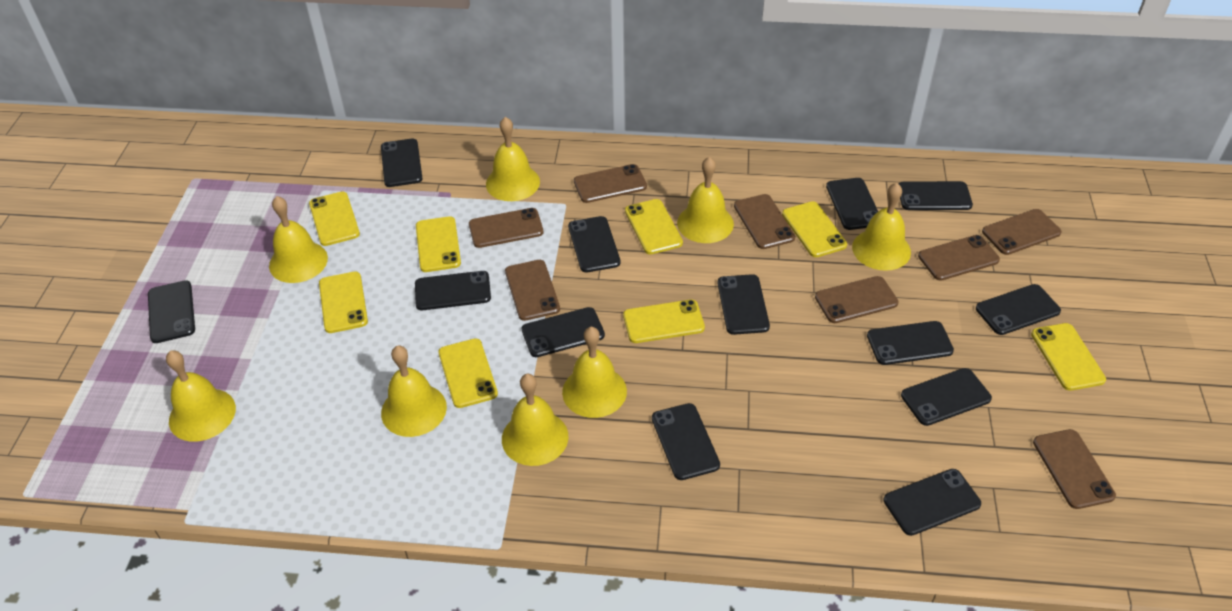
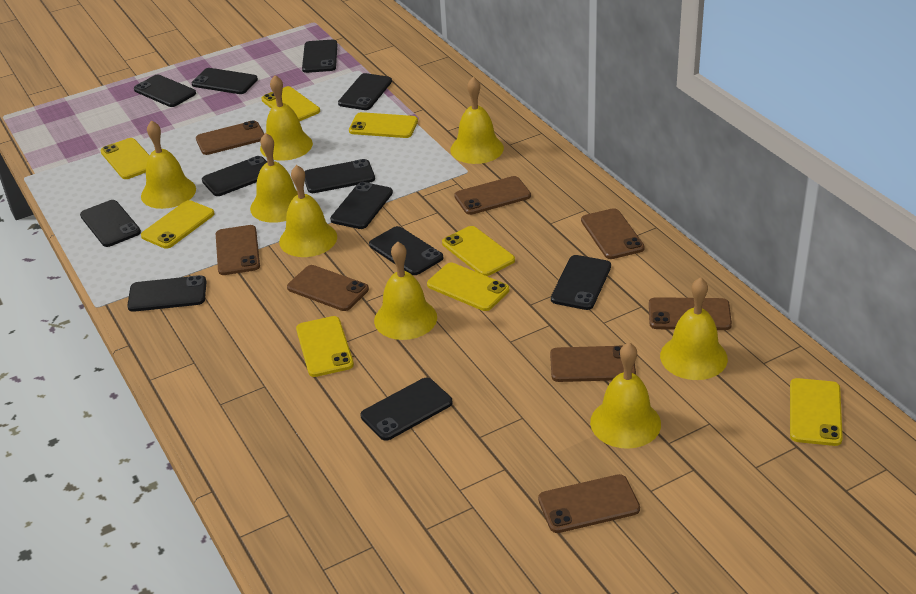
black phone: [148,280,195,343] [381,138,423,187] [415,271,491,310] [522,307,605,357] [568,216,621,273] [652,403,720,480] [717,274,770,335] [826,178,878,230] [867,321,954,365] [884,469,981,536] [899,181,973,210] [901,368,992,426] [976,284,1061,335] = 13 -> [80,200,141,247] [127,275,207,312] [134,75,196,107] [192,68,258,94] [202,156,267,196] [302,40,338,73] [304,159,375,193] [330,182,393,229] [338,73,392,110] [361,378,453,441] [369,226,443,275] [551,255,611,310] = 12

